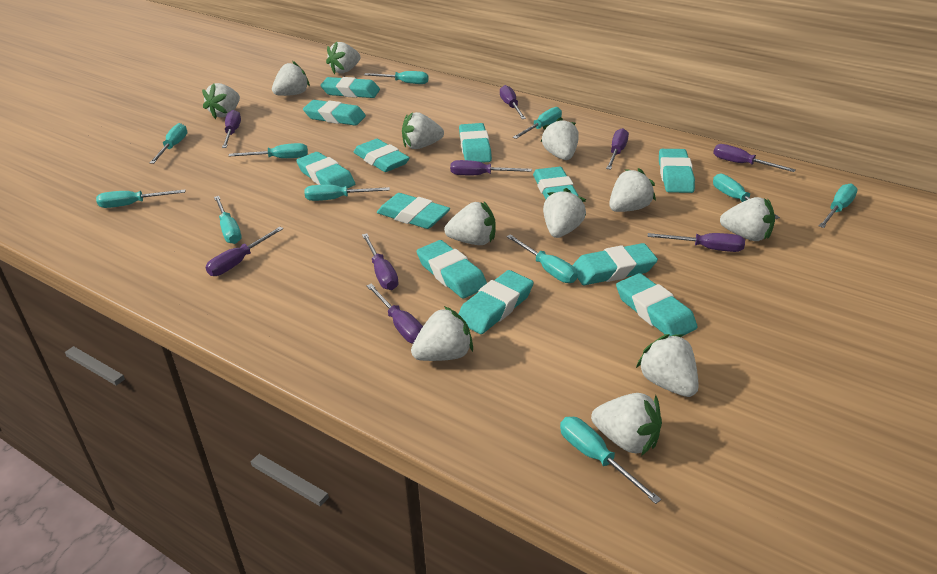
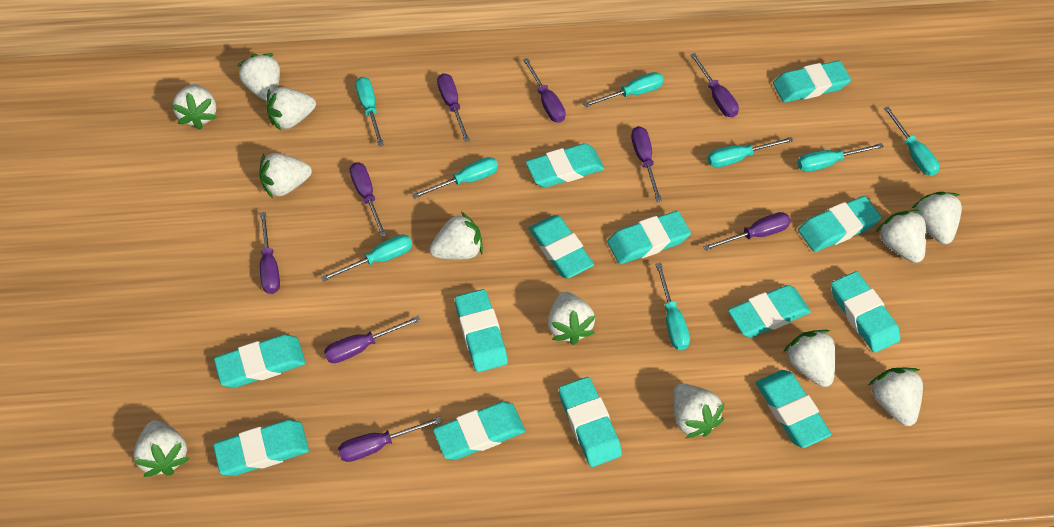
turquoise eraser: [296,152,355,188] [303,100,366,126] [320,77,380,98] [354,139,410,172] [377,193,450,229] [417,240,487,298] [459,123,492,163] [459,270,533,334] [533,167,579,199] [572,243,658,285] [616,273,697,336] [659,149,695,193] = 12 -> [213,420,309,476] [214,335,306,388] [433,402,525,460] [455,289,508,372] [526,143,604,188] [529,215,594,278] [559,377,622,467] [607,211,691,264] [728,285,811,338] [756,370,832,448] [773,61,851,103] [798,196,881,252] [831,271,900,353] = 13
turquoise screwdriver: [96,189,185,208] [150,123,187,164] [214,196,242,244] [229,143,308,158] [304,185,390,201] [364,71,429,84] [506,234,577,283] [513,107,562,139] [560,417,661,504] [713,174,780,219] [819,183,858,228] = 11 -> [321,234,412,282] [355,77,384,146] [412,157,498,199] [583,72,664,108] [656,263,690,350] [707,137,793,167] [797,143,884,172] [884,107,940,176] = 8

